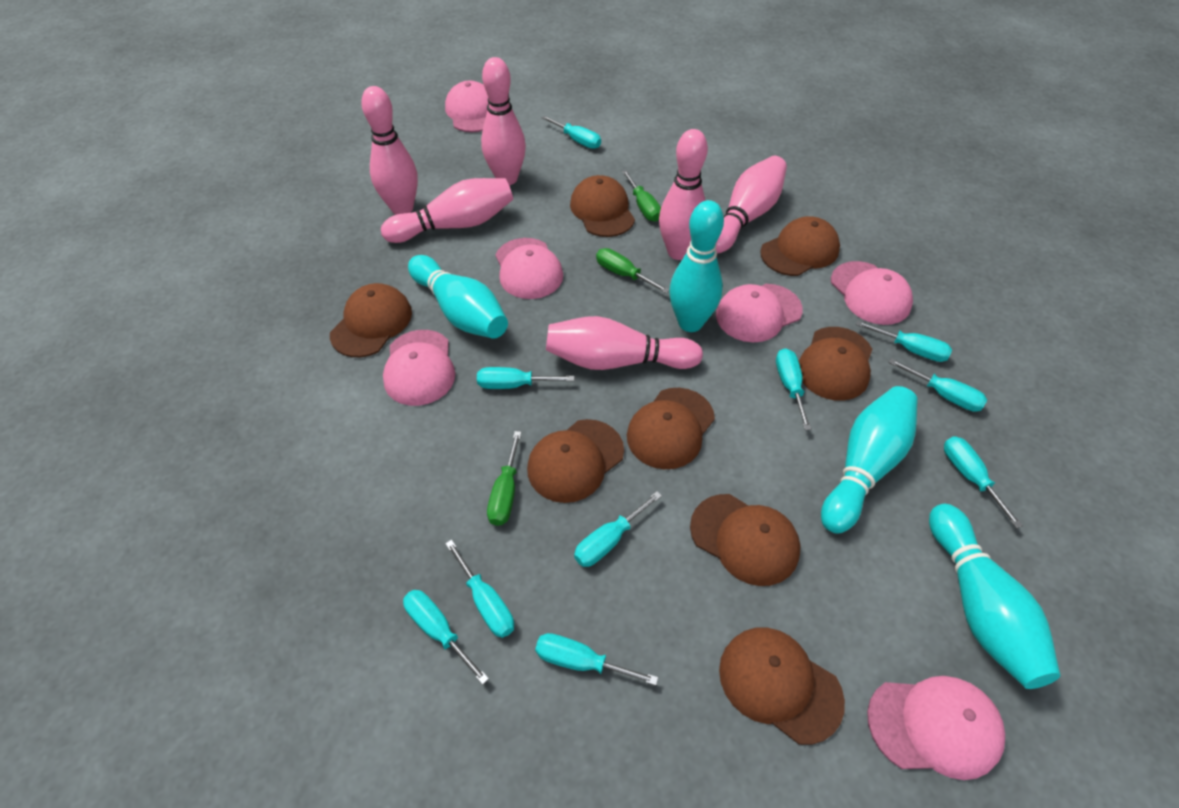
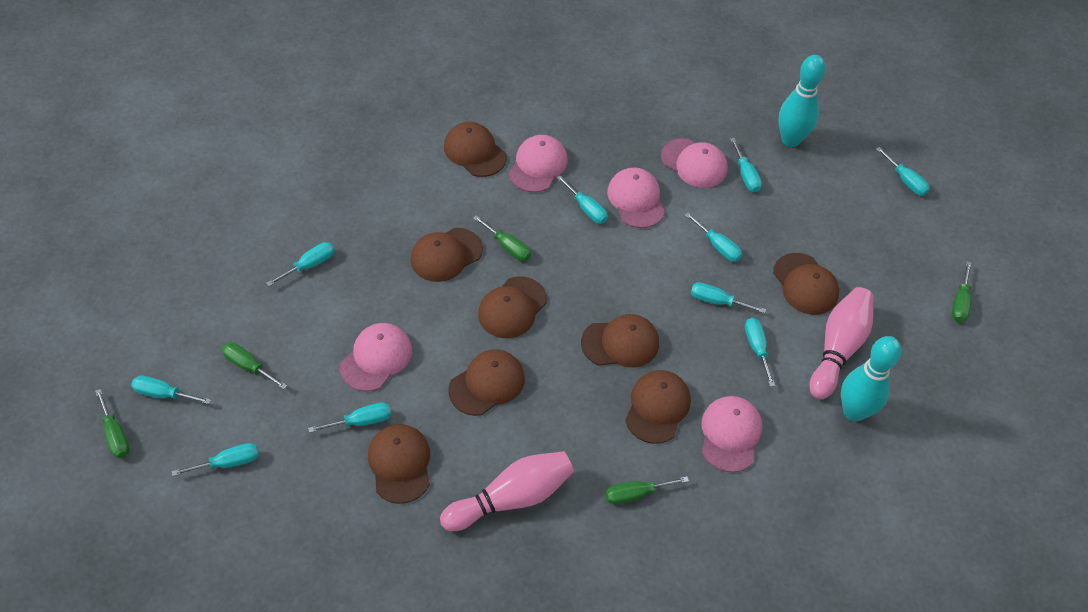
green screwdriver: [487,431,522,526] [596,248,669,294] [622,170,661,222] = 3 -> [95,389,130,458] [222,343,287,389] [473,215,531,261] [606,476,689,504] [952,261,971,322] = 5
pink bowling pin: [361,86,418,215] [381,178,513,243] [481,57,526,185] [546,316,703,370] [659,129,708,260] [716,156,787,253] = 6 -> [440,451,574,531] [809,287,873,399] = 2
pink cap: [383,330,455,406] [445,80,489,132] [495,238,563,299] [716,284,803,342] [831,261,913,325] [867,676,1005,780] = 6 -> [340,323,412,392] [509,135,567,192] [607,167,665,228] [661,138,728,188] [702,396,762,472] = 5
turquoise bowling pin: [408,255,508,339] [669,200,724,332] [821,386,918,534] [929,504,1060,689] = 4 -> [779,55,825,147] [841,336,901,421] = 2

